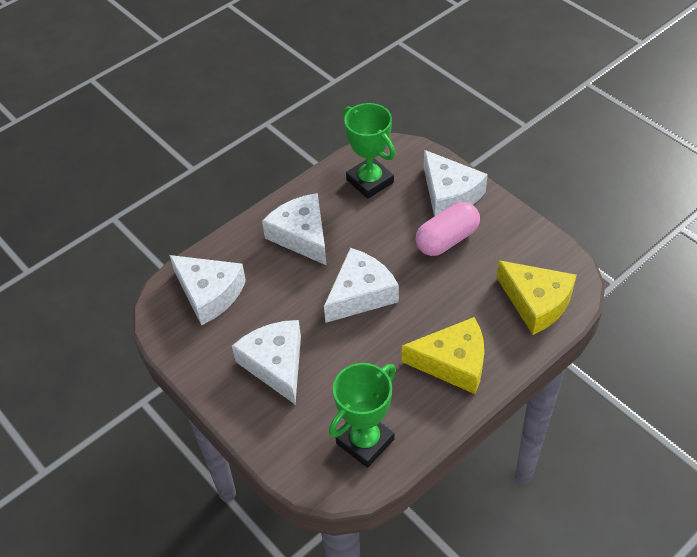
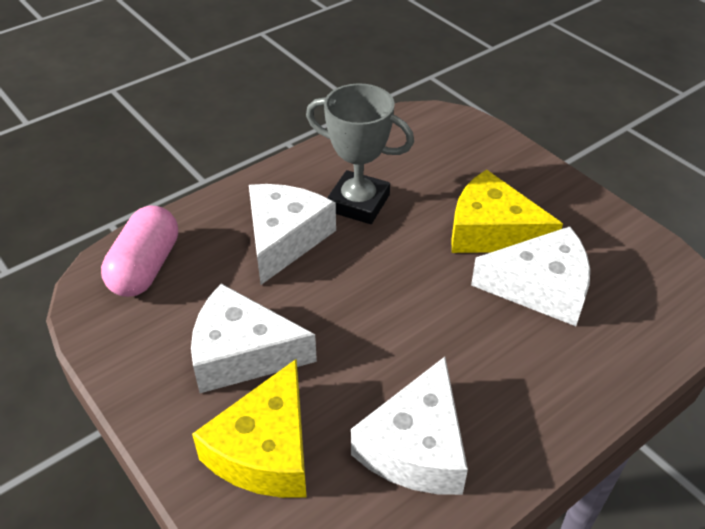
green trophy: [329,363,396,468] [343,103,395,199] = 2 -> none = 0
grey trophy: none = 0 -> [306,83,414,224] = 1
white cheese: [169,255,246,325] [232,320,301,404] [262,193,327,266] [324,248,399,323] [424,150,488,217] = 5 -> [191,284,317,393] [249,184,336,285] [351,357,468,495] [471,227,590,326] = 4

